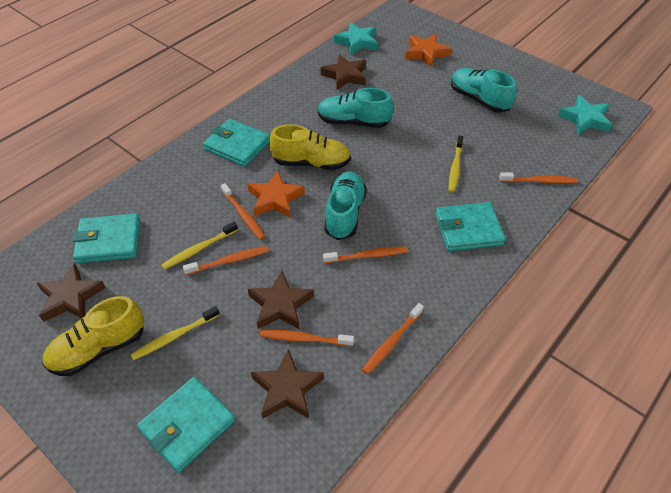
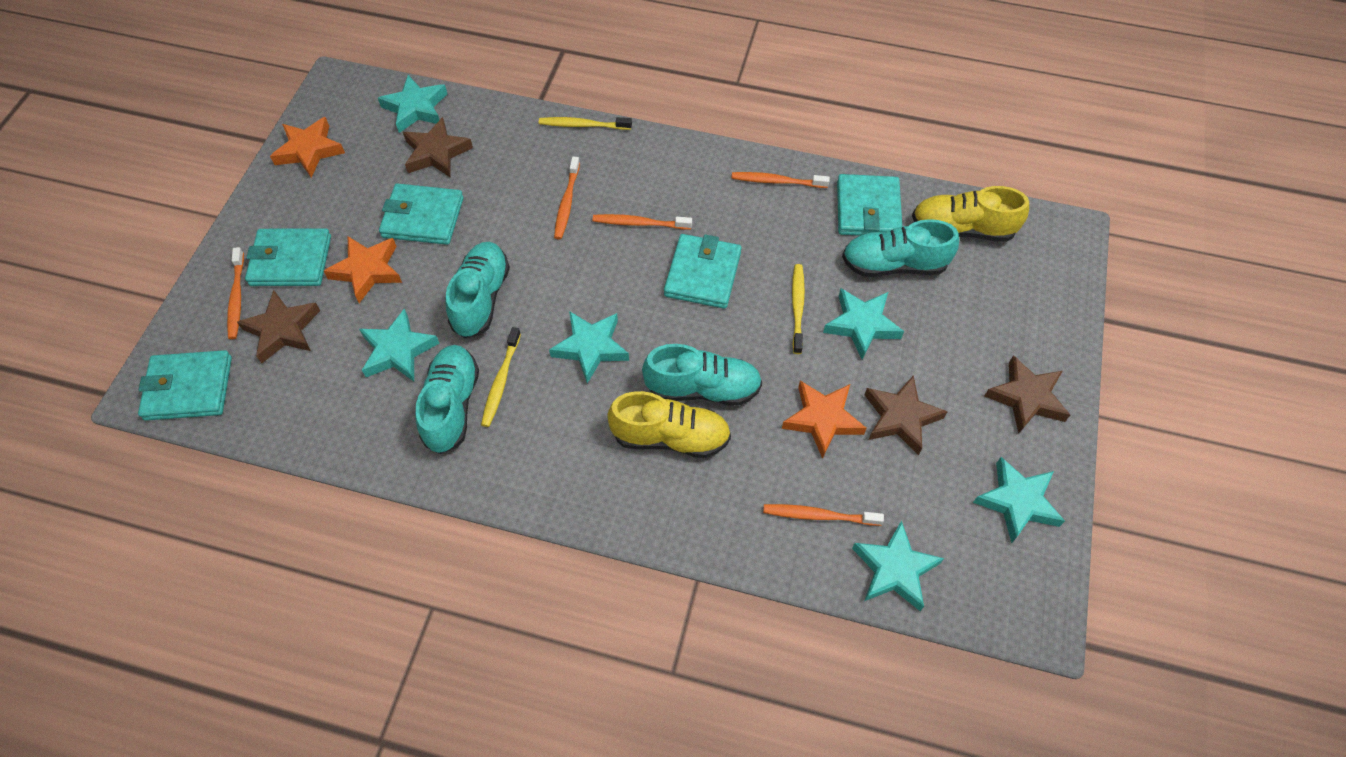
orange star: [247,171,305,218] [405,34,451,67] = 2 -> [270,117,345,178] [324,236,402,303] [782,381,867,459] = 3
orange toothbrush: [183,246,269,275] [221,183,265,240] [260,330,354,346] [323,247,408,263] [362,303,424,374] [499,172,577,183] = 6 -> [227,247,244,339] [554,156,580,240] [593,214,692,229] [731,172,830,188] [763,504,884,526] = 5
turquoise shoe: [318,88,393,128] [324,172,367,240] [451,68,516,113] = 3 -> [415,345,479,454] [445,242,510,339] [642,344,762,406] [842,219,959,277] = 4
turquoise star: [334,22,378,55] [558,95,612,135] = 2 -> [359,308,440,382] [378,75,447,133] [549,311,629,383] [823,288,904,359] [852,520,944,611] [973,457,1065,543] = 6
turquoise wallet: [73,213,140,264] [137,377,235,472] [203,119,270,167] [435,202,506,251] = 4 -> [138,350,232,421] [245,228,331,286] [379,183,463,245] [664,234,742,309] [837,174,902,236] = 5

